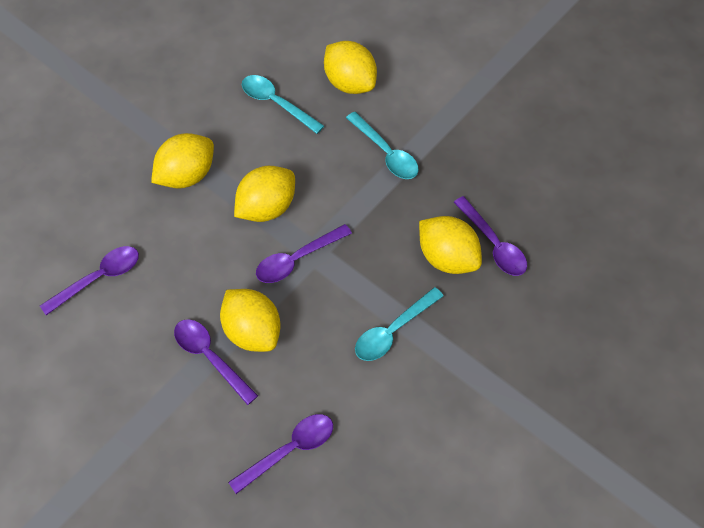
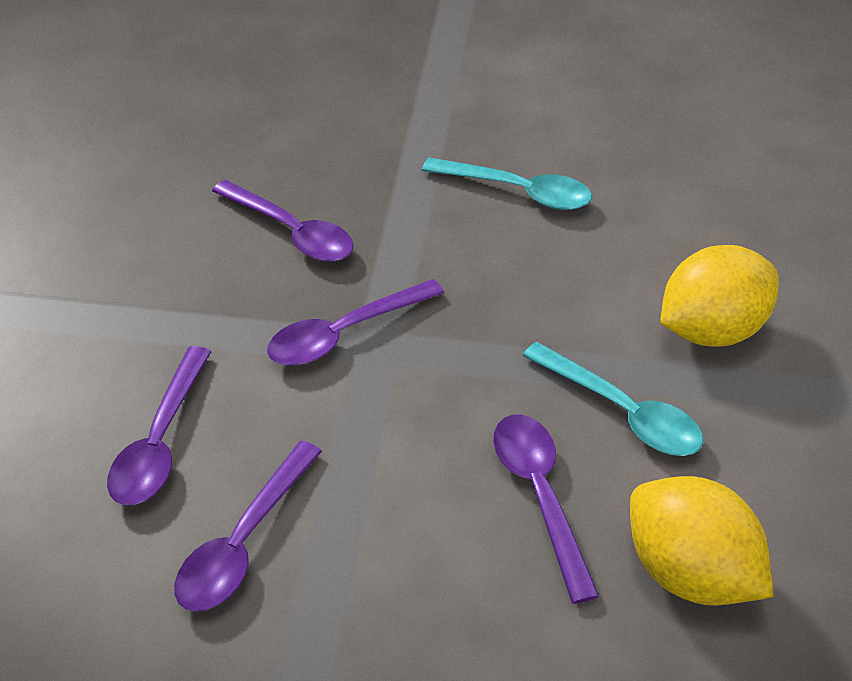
turquoise spoon: [242,75,324,134] [346,112,419,179] [355,287,443,361] = 3 -> [422,157,592,210] [523,342,703,456] = 2
yellow lemon: [151,133,214,189] [220,289,280,352] [234,166,295,222] [324,41,377,94] [419,216,482,274] = 5 -> [630,476,773,606] [660,245,779,347] = 2

